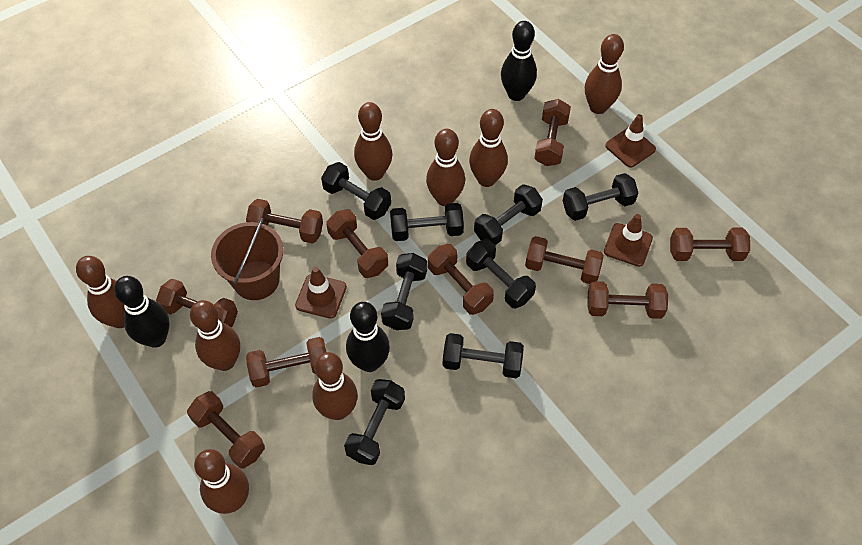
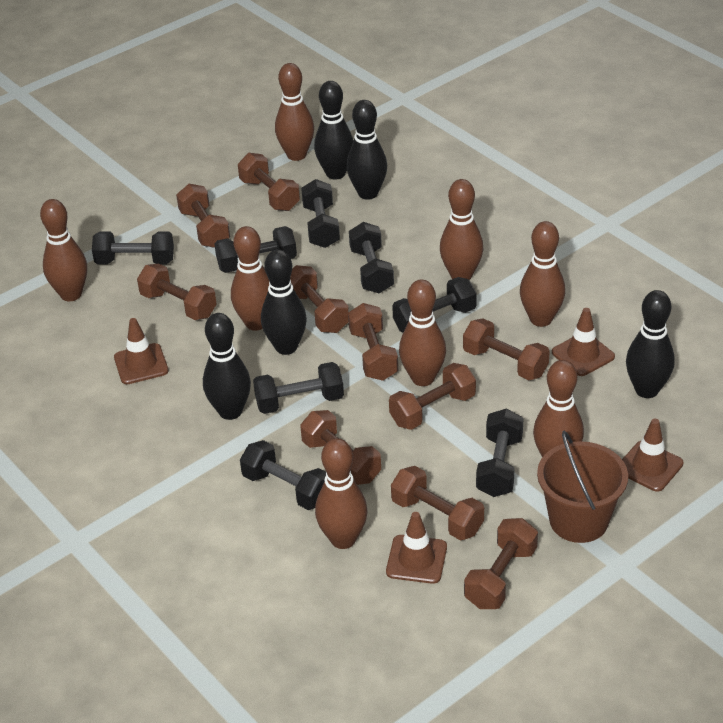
black bowling pin: [114,276,169,348] [346,302,390,372] [501,21,537,101] = 3 -> [203,313,251,420] [261,249,307,355] [314,81,353,179] [347,100,387,200] [626,290,675,398] = 5
brown traffic cone: [295,267,347,318] [604,214,653,267] [605,114,656,168] = 3 -> [114,318,169,384] [386,512,447,584] [552,308,615,376] [622,419,684,492] = 4

